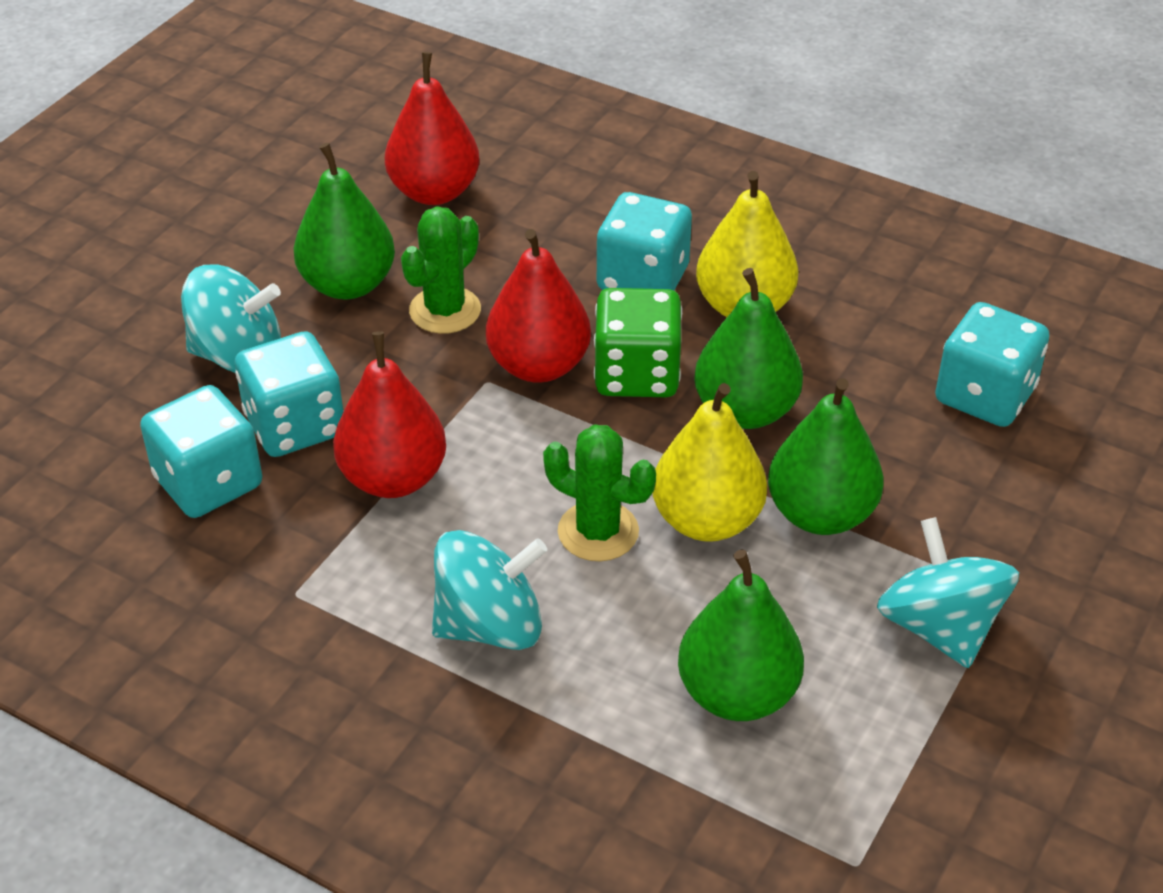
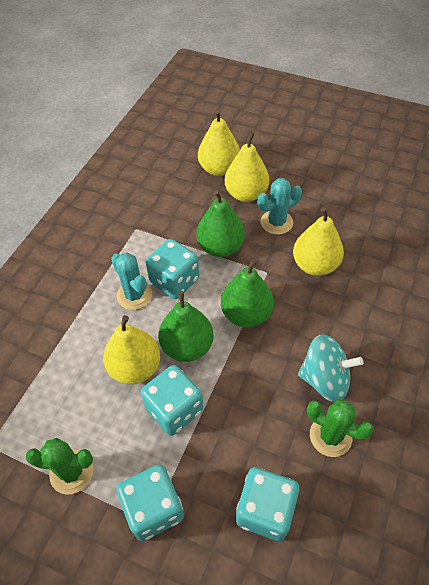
green dice: [594,288,682,397] = 1 -> none = 0
green pear: [293,143,395,300] [678,550,804,721] [694,268,803,429] [768,378,883,535] = 4 -> [158,291,214,362] [197,190,245,257] [221,258,274,327] = 3
red pear: [333,331,446,498] [385,52,480,205] [486,229,591,383] = 3 -> none = 0
turquoise cactus: none = 0 -> [111,253,152,310] [258,178,302,235] = 2
turquoise spinning top: [181,265,281,373] [432,530,547,650] [877,517,1019,668] = 3 -> [298,334,363,402] = 1
yellow pear: [653,383,767,542] [696,171,798,317] = 2 -> [103,315,160,385] [198,110,240,176] [225,132,269,202] [293,207,344,276] = 4

